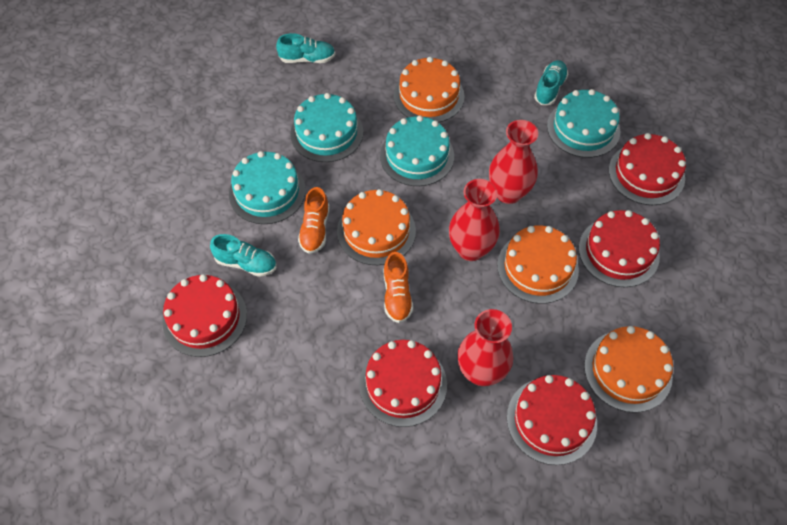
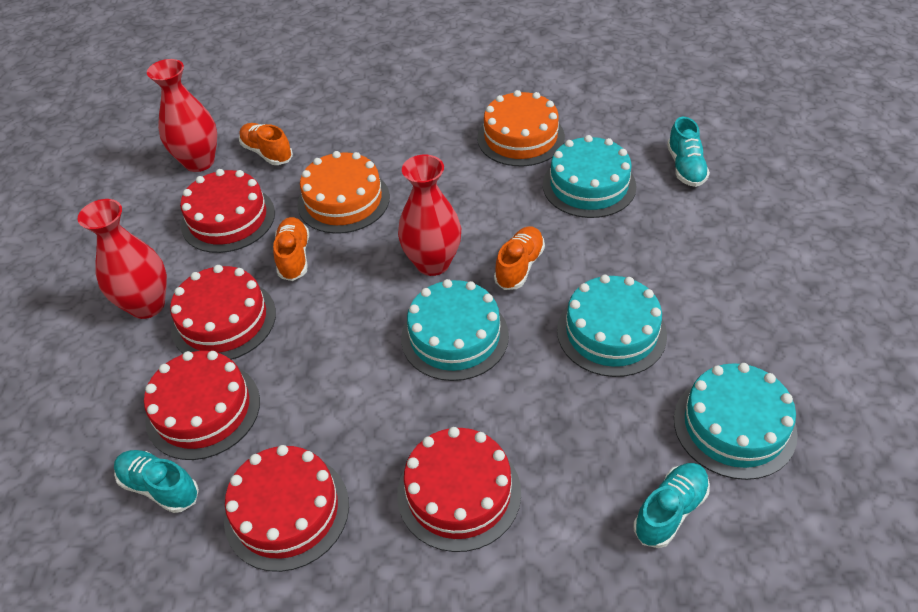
orange cake: [337,189,416,265] [394,57,465,123] [497,225,579,304] [584,326,673,413] = 4 -> [297,151,390,234] [477,90,565,166] = 2
orange shoe: [298,187,330,254] [384,252,413,323] = 2 -> [239,123,293,165] [273,217,309,281] [494,226,545,290] = 3

